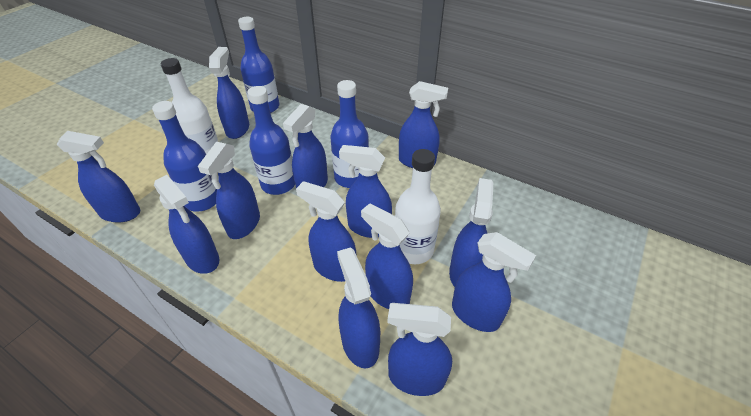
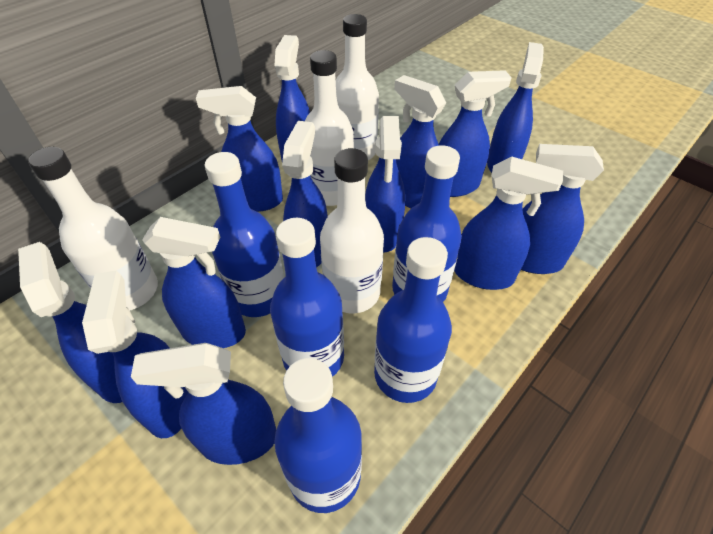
blue bottle: [152,101,217,212] [238,17,279,113] [248,86,295,195] [330,80,369,188] = 4 -> [204,152,284,317] [270,218,344,377] [274,358,362,513] [374,237,452,403] [392,145,462,302] = 5
white bottle: [161,58,218,154] [395,149,441,264] = 2 -> [28,147,158,311] [305,50,354,206] [320,148,384,313] [336,14,379,160] = 4

